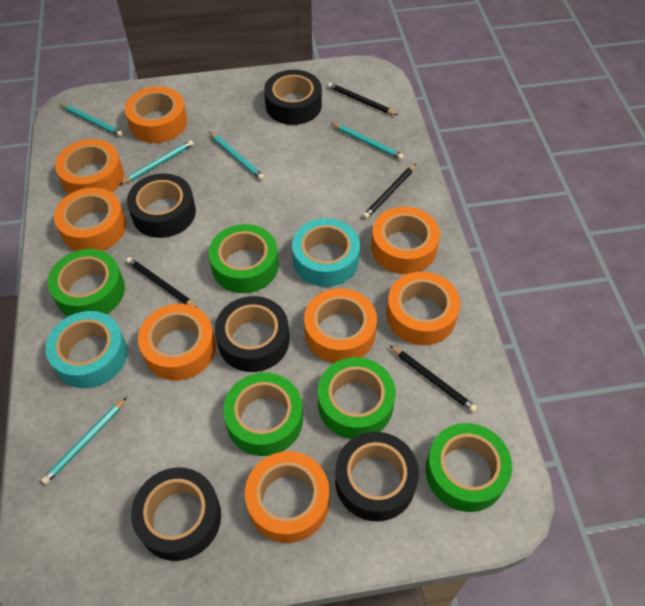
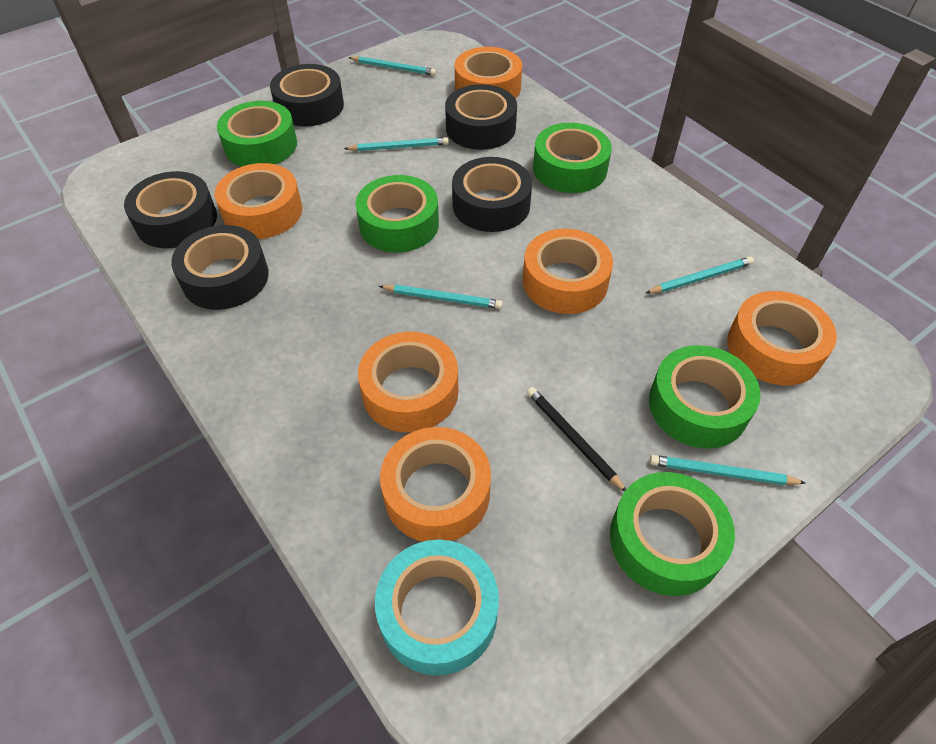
black pencil: [126,257,197,308] [328,82,398,115] [363,164,416,219] [390,346,477,413] = 4 -> [527,387,626,492] = 1
orange tape: [54,188,126,251] [55,139,124,194] [125,86,187,143] [138,304,216,380] [245,451,329,543] [304,288,377,363] [371,207,440,274] [386,272,460,345] = 8 -> [215,163,302,239] [358,332,458,433] [380,427,491,542] [455,47,522,99] [523,229,613,314] [727,291,837,385] = 6
turquoise tape: [45,311,128,388] [292,218,360,287] = 2 -> [375,540,499,676] = 1

